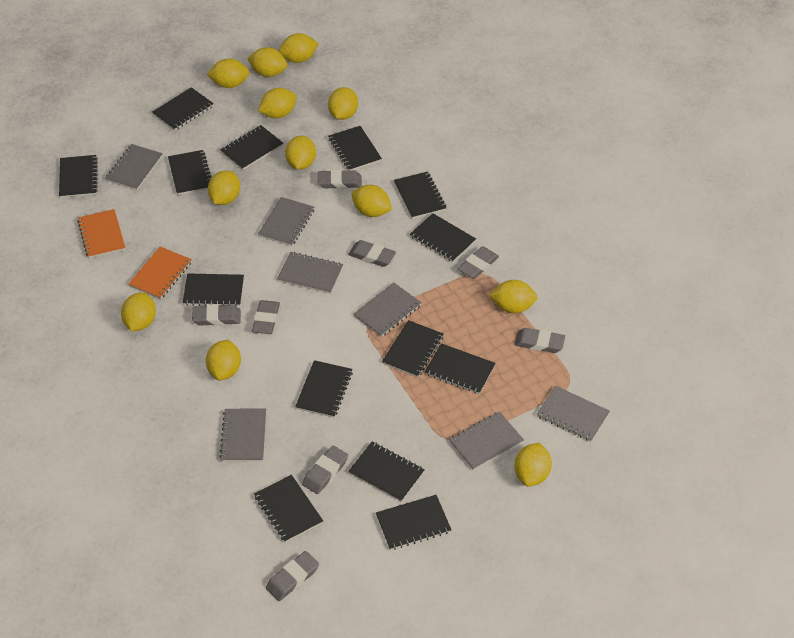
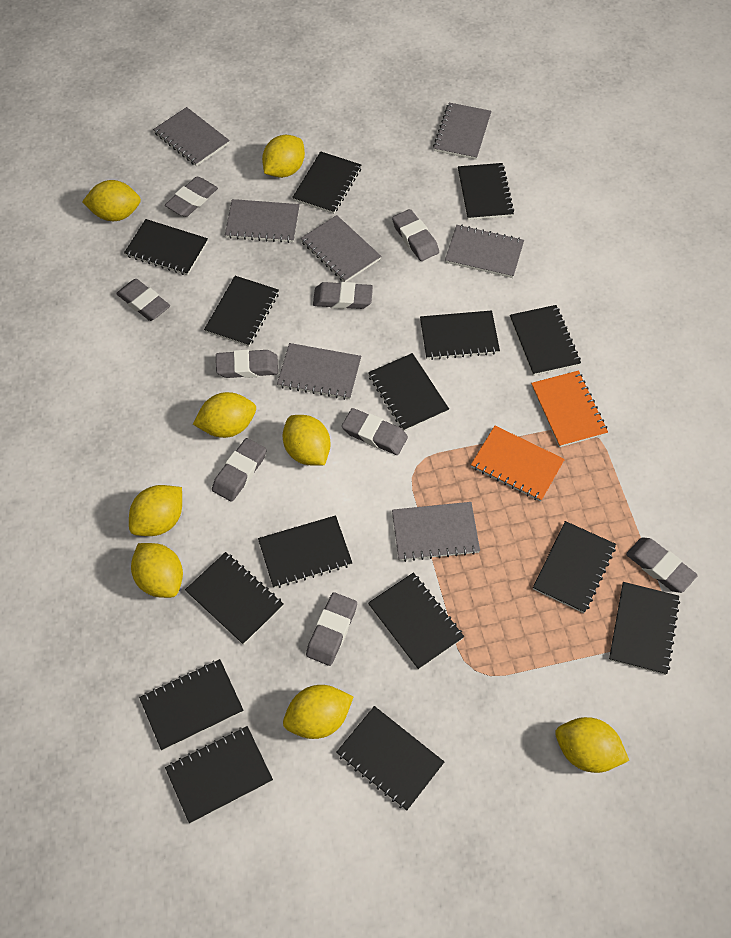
black notebook: [59,155,98,198] [152,87,214,131] [168,150,212,195] [183,273,244,306] [220,125,283,170] [254,475,323,543] [295,360,353,418] [328,126,382,170] [349,442,425,502] [376,495,451,550] [382,320,444,377] [394,171,447,219] [410,213,476,262] [425,343,496,394] = 14 -> [124,219,208,275] [139,659,244,751] [165,726,273,824] [185,552,284,645] [204,276,279,347] [258,515,352,588] [292,151,361,214] [336,706,444,811] [368,353,449,431] [368,573,464,670] [420,310,500,360] [458,163,514,220] [510,305,581,376] [533,521,616,613] [609,582,680,675] = 15
grey eraser: [192,304,241,326] [252,300,280,334] [266,551,319,601] [302,446,348,494] [318,170,362,189] [348,240,396,267] [458,246,499,279] [514,328,565,353] = 8 -> [116,279,170,321] [165,177,218,217] [212,438,267,502] [216,349,278,378] [306,592,357,666] [313,282,373,309] [342,408,408,455] [392,209,439,261] [626,538,698,593] = 9
yellow lemon: [121,293,156,331] [206,340,241,380] [207,59,249,88] [208,171,240,205] [247,47,287,77] [258,88,297,118] [279,33,319,63] [285,136,316,170] [328,87,358,120] [352,185,392,217] [489,280,538,313] [515,443,552,487] = 12 -> [82,180,141,221] [129,485,182,536] [131,543,183,598] [193,392,256,438] [262,135,305,178] [283,415,331,465] [283,685,353,739] [555,717,629,773] = 8

